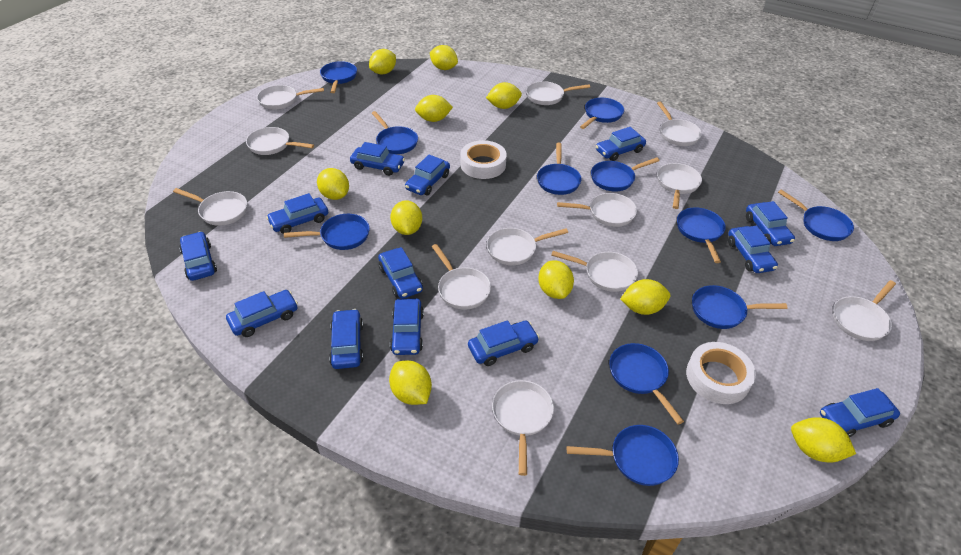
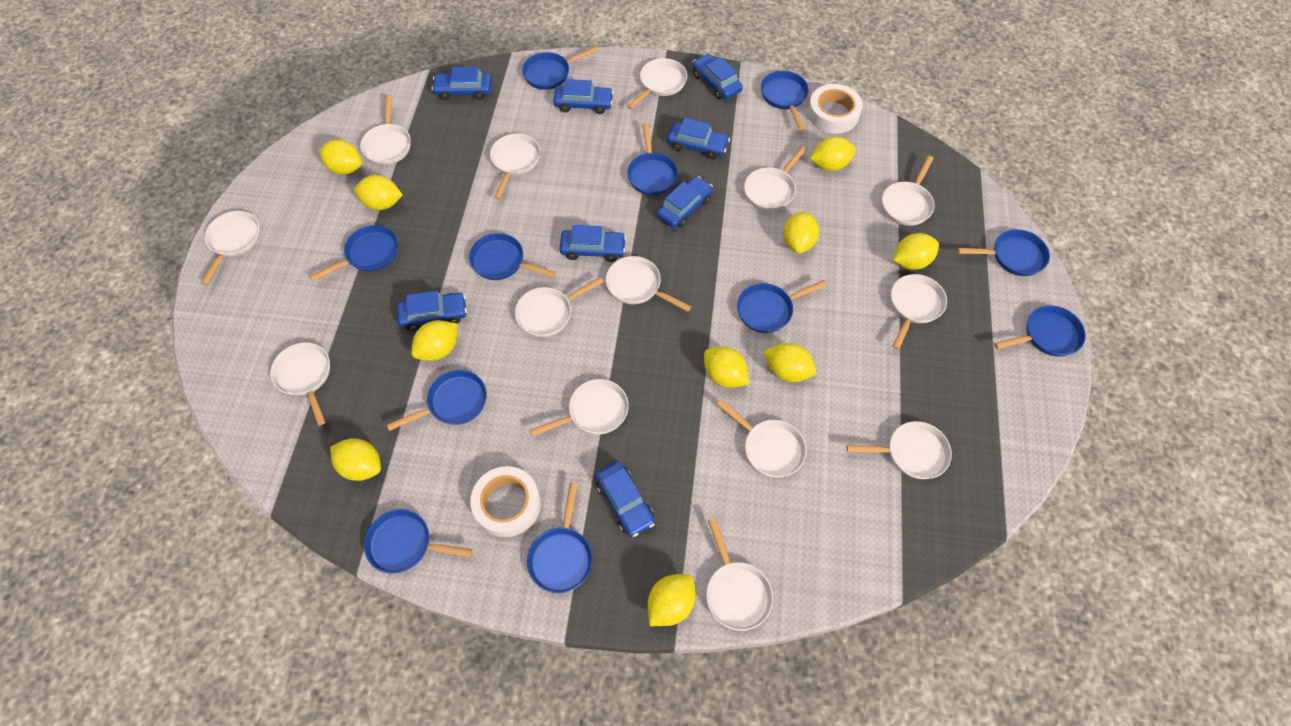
blue car: [179,231,217,281] [226,290,298,337] [266,193,328,234] [329,309,364,369] [350,142,405,176] [378,247,423,299] [390,298,424,355] [405,155,450,195] [468,320,539,366] [596,127,646,161] [728,226,778,273] [746,201,795,246] [820,388,900,437] = 13 -> [397,291,467,331] [432,67,492,100] [553,79,614,114] [559,225,626,262] [595,461,655,537] [657,176,713,228] [667,118,730,159] [692,54,743,100] = 8
white pan: [173,188,247,226] [246,127,314,155] [257,85,324,109] [432,244,491,310] [487,228,568,265] [492,380,554,476] [526,81,590,105] [551,251,638,292] [557,193,637,227] [657,102,702,146] [657,163,702,209] [833,280,896,341] = 12 -> [201,211,260,285] [270,342,330,426] [360,95,411,165] [490,133,540,200] [515,277,603,337] [530,379,629,437] [606,256,691,312] [627,58,687,110] [706,518,773,631] [716,399,806,478] [744,146,807,211] [847,421,952,479] [882,156,935,226] [891,274,947,350] = 14

